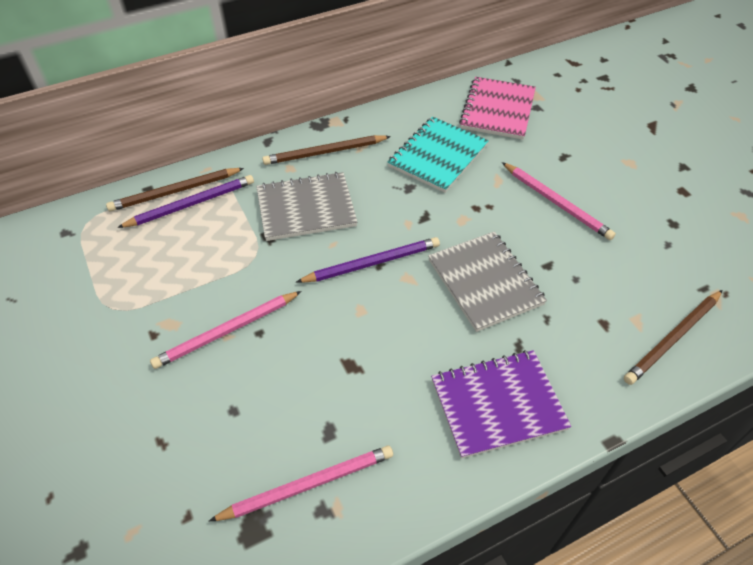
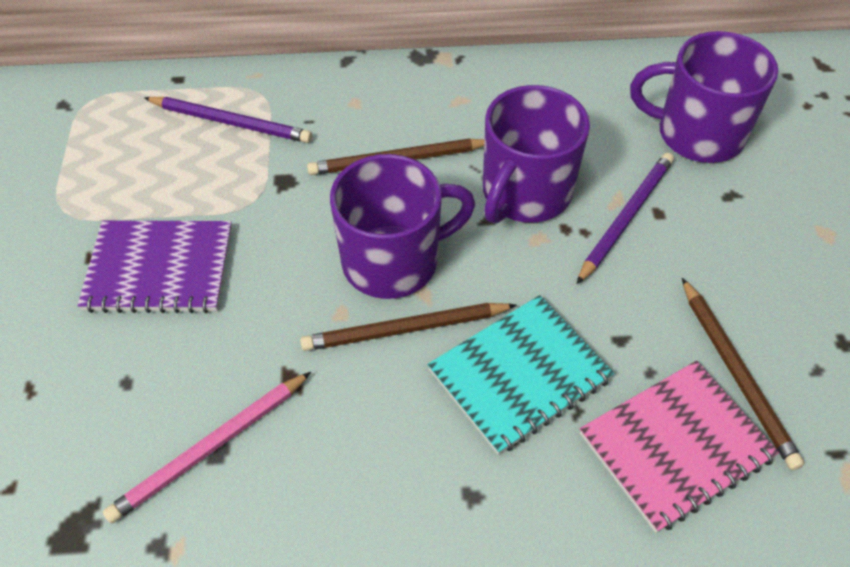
grey notebook: [256,172,357,241] [428,231,547,332] = 2 -> none = 0
pink pencil: [150,291,302,369] [209,445,393,521] [502,162,616,240] = 3 -> [103,372,311,523] = 1
purple mug: none = 0 -> [330,154,475,299] [483,85,590,224] [630,31,778,163] = 3

